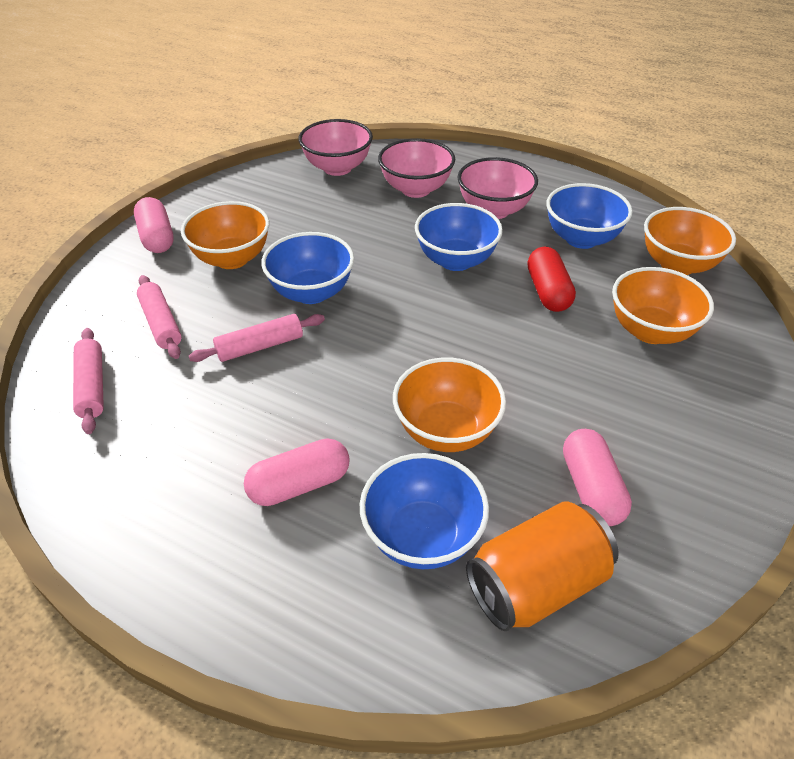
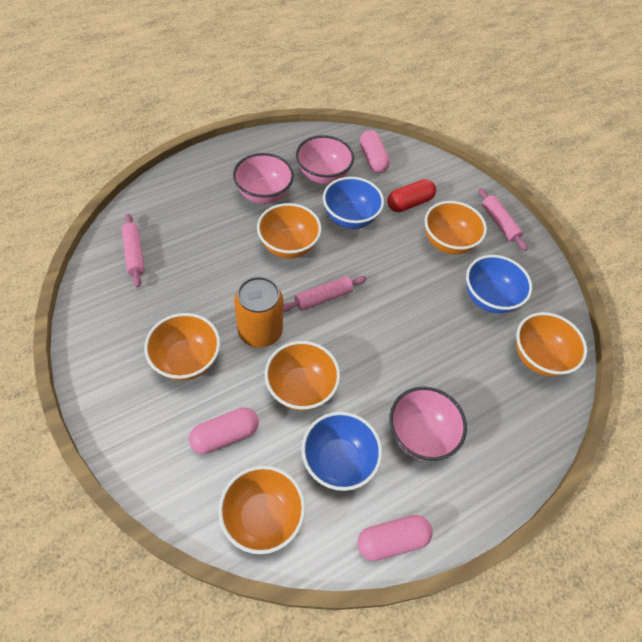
blue bowl: [261,232,354,304] [360,453,489,569] [415,203,503,271] [546,183,633,249] = 4 -> [301,412,382,491] [323,177,384,229] [466,255,532,313] = 3
orange bowl: [181,201,269,269] [393,358,506,452] [612,267,714,344] [644,207,736,275] = 4 -> [144,313,220,381] [219,465,305,554] [257,203,321,259] [265,341,340,411] [425,201,487,255] [516,312,587,376] = 6

